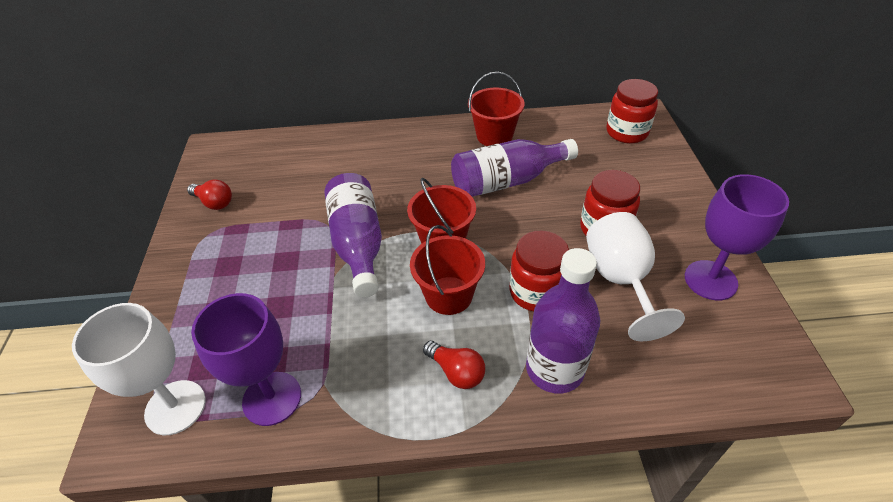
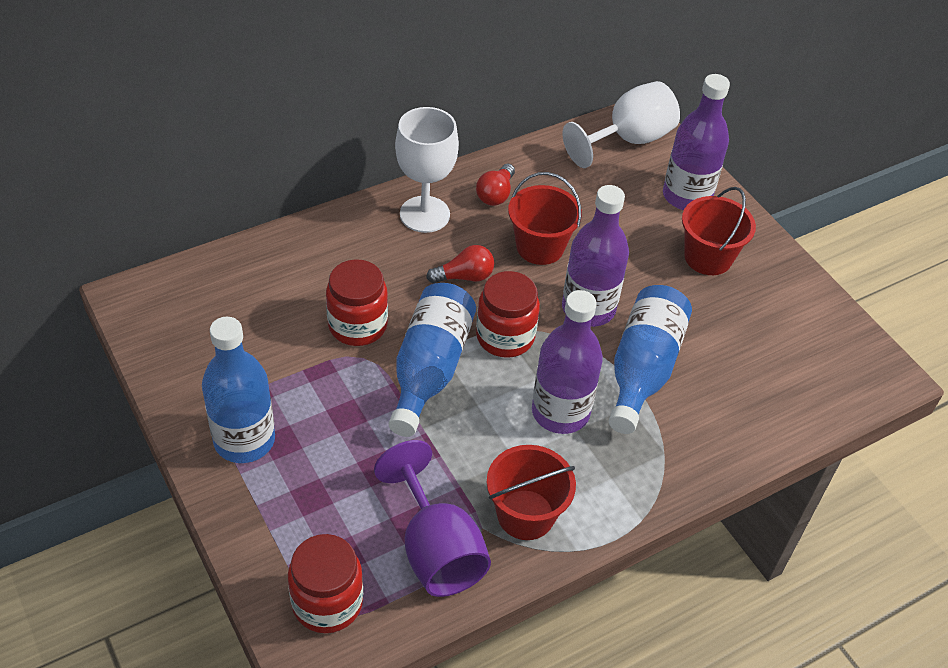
blue bottle: none = 0 -> [202,317,275,463] [389,283,476,437] [609,285,692,434] = 3
purple goblet: [191,293,301,426] [685,174,789,300] = 2 -> [374,440,491,597] = 1

